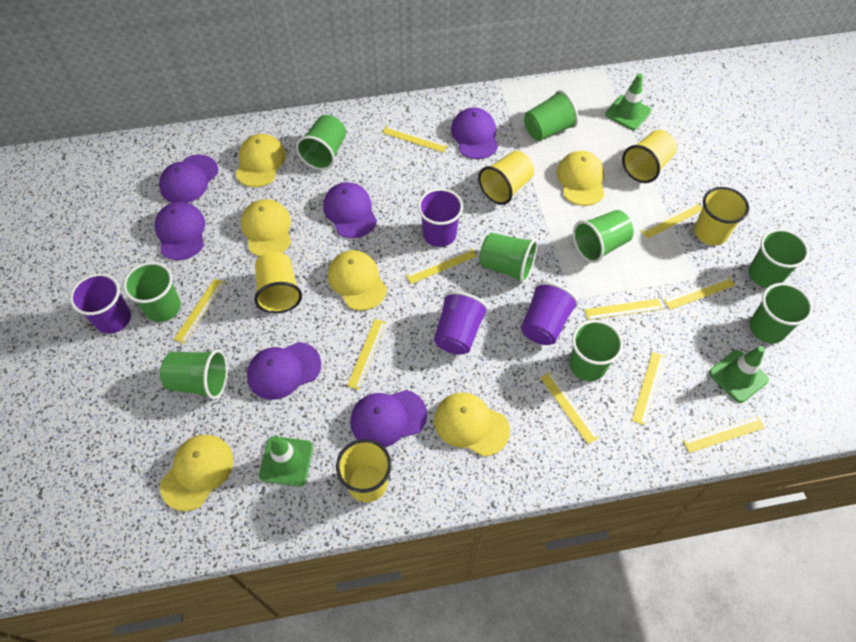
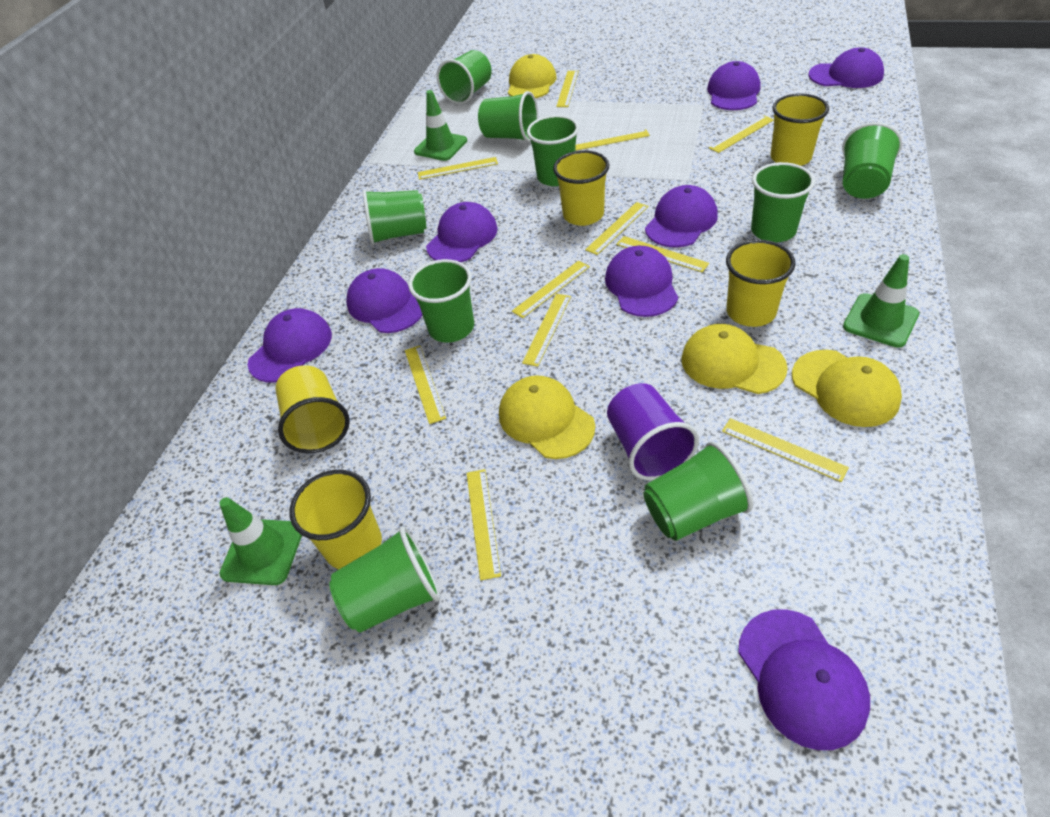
purple cap: [155,202,205,260] [159,155,218,203] [247,342,321,400] [323,182,377,238] [350,390,427,447] [451,107,498,159] = 6 -> [248,308,332,382] [346,268,423,333] [426,202,498,262] [605,246,678,317] [645,185,718,247] [707,61,760,110] [738,609,870,750] [809,48,884,88] = 8
purple cup: [70,273,131,334] [418,188,463,247] [434,291,489,355] [521,282,579,345] = 4 -> [607,383,699,480] = 1
yellow cap: [160,434,233,511] [235,134,286,187] [241,199,291,257] [328,250,387,311] [434,392,510,456] [557,151,605,206] = 6 -> [499,375,595,459] [508,54,557,98] [681,324,788,394] [792,350,902,427] = 4
yellow ruler: [174,278,225,344] [347,319,386,390] [382,125,447,153] [406,247,477,284] [540,372,599,444] [585,299,662,320] [632,352,665,425] [640,202,702,239] [664,276,735,310] [683,416,765,453] = 10 -> [405,346,446,424] [418,157,498,180] [467,469,501,580] [512,260,590,318] [522,294,571,367] [556,71,579,107] [575,129,650,151] [585,202,649,255] [616,236,709,272] [709,115,774,153] [722,418,849,482] = 11

